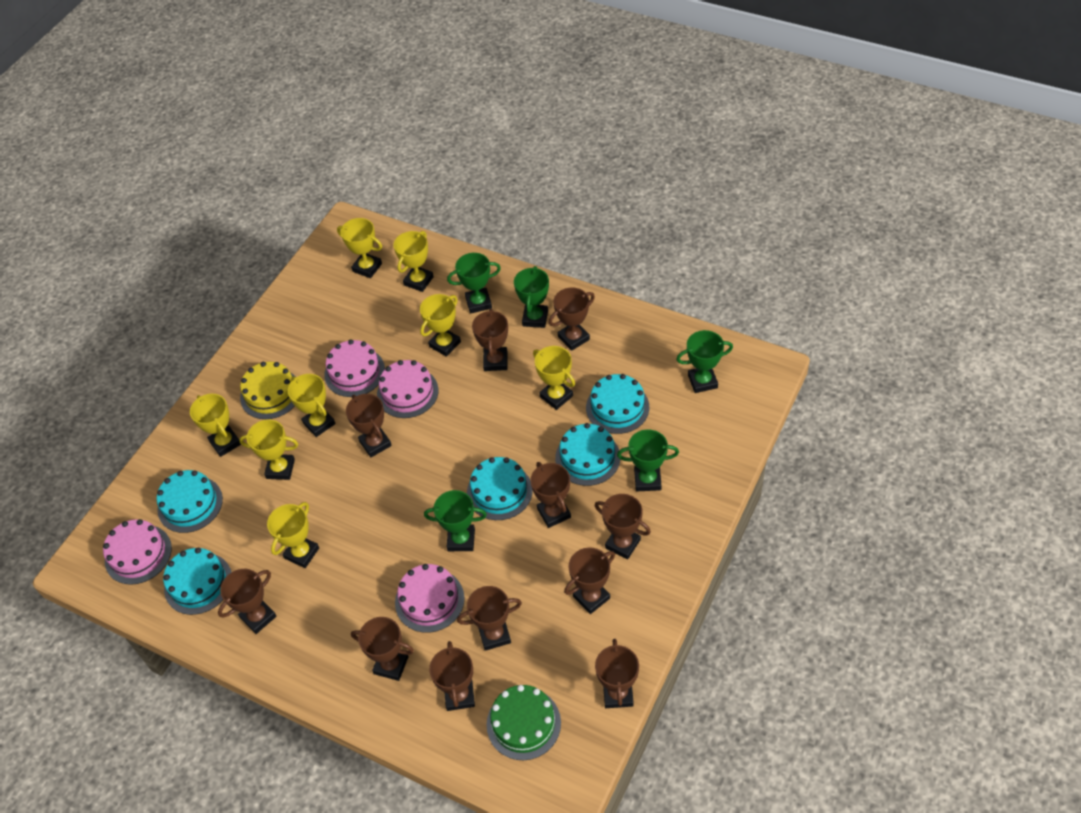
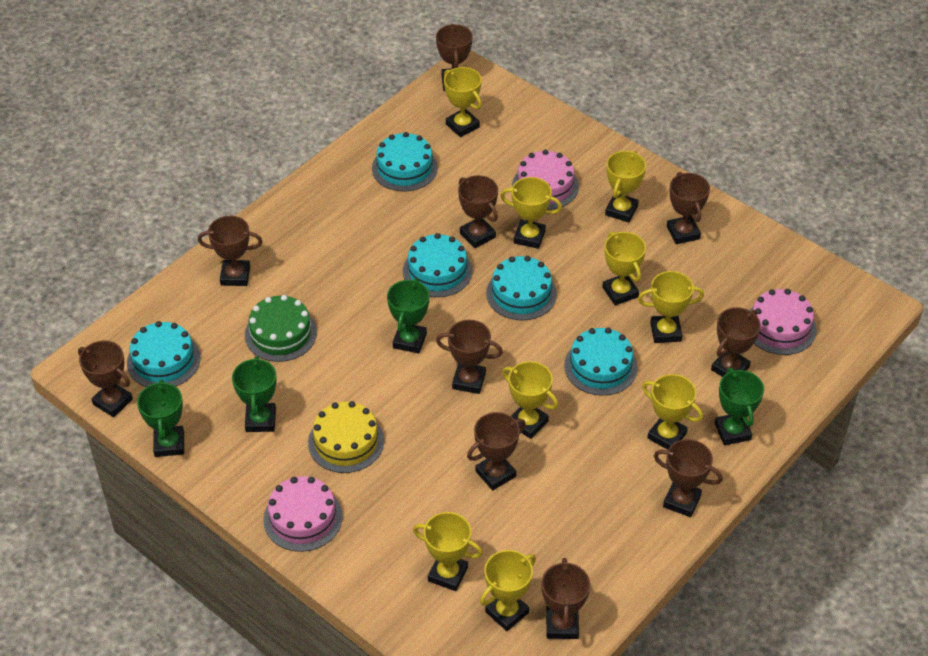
brown trophy: [218,569,277,634] [346,394,392,457] [351,617,414,681] [429,641,475,711] [457,586,522,651] [472,309,508,371] [530,462,571,528] [549,287,595,351] [564,547,615,614] [594,494,651,560] [595,639,639,708] = 11 -> [78,340,133,417] [198,216,263,286] [436,24,473,91] [436,320,503,394] [458,175,498,248] [467,412,526,491] [541,558,590,639] [654,439,723,517] [667,172,710,244] [711,307,761,377] = 10
green trophy: [424,490,487,551] [447,253,501,314] [514,266,549,328] [617,429,679,491] [676,330,733,393] = 5 -> [137,380,184,457] [232,356,277,432] [387,278,429,354] [715,368,764,445] = 4
pink cake: [103,519,172,585] [324,339,385,397] [377,360,439,418] [395,564,464,633] = 4 -> [263,476,343,552] [512,150,579,210] [750,289,817,355] = 3
yellow trophy: [190,394,241,457] [239,419,298,480] [267,502,319,568] [288,374,335,437] [337,218,382,278] [394,231,434,292] [420,294,461,357] [533,346,575,410] = 8 -> [413,512,483,591] [444,67,482,137] [480,550,536,631] [500,177,562,249] [502,361,558,439] [602,232,646,305] [605,151,646,223] [638,271,704,343] [642,374,703,450] = 9

